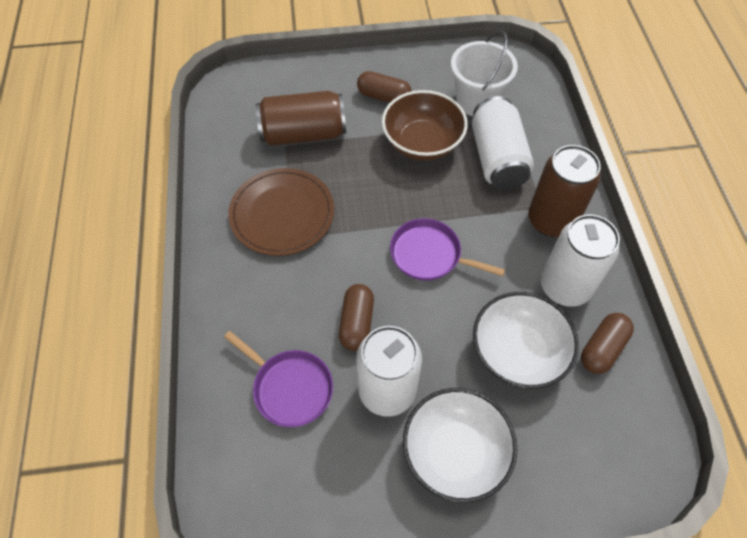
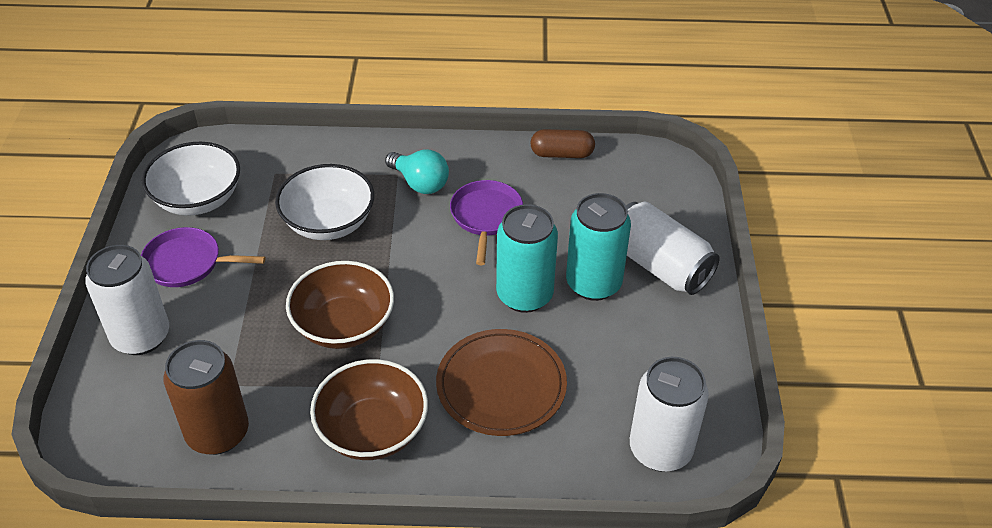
brown bowl: [382,90,468,161] = 1 -> [286,261,394,349] [310,359,428,460] = 2
brown can: [255,91,346,146] [528,145,601,237] = 2 -> [164,340,249,455] = 1
brown capsule: [339,284,374,351] [357,71,412,103] [581,313,634,374] = 3 -> [530,129,595,158] = 1
turquoise can: none = 0 -> [496,204,558,313] [566,193,631,301] = 2
turquoise light bulb: none = 0 -> [385,150,449,194] = 1
white bucket: [451,31,518,116] = 1 -> none = 0

